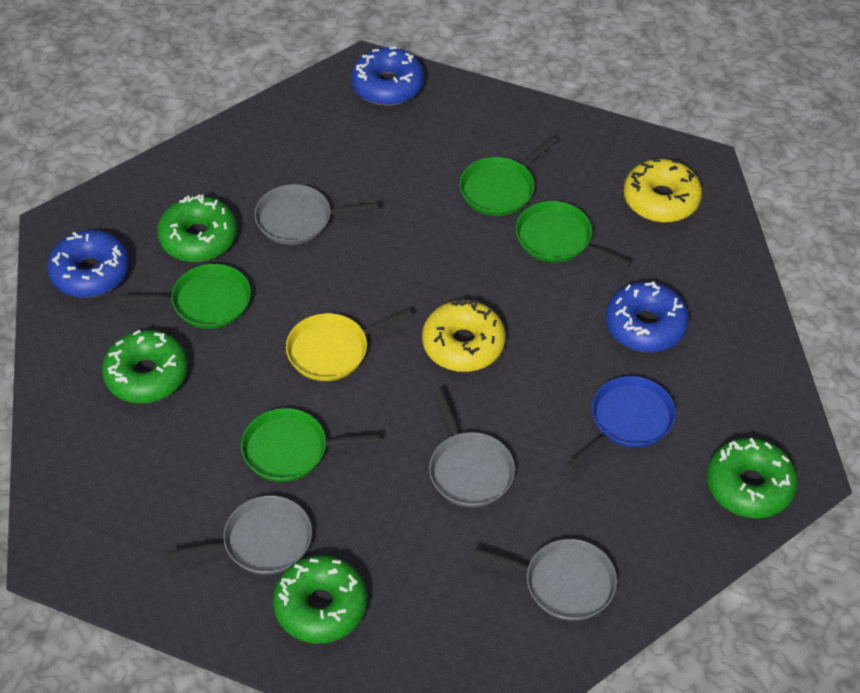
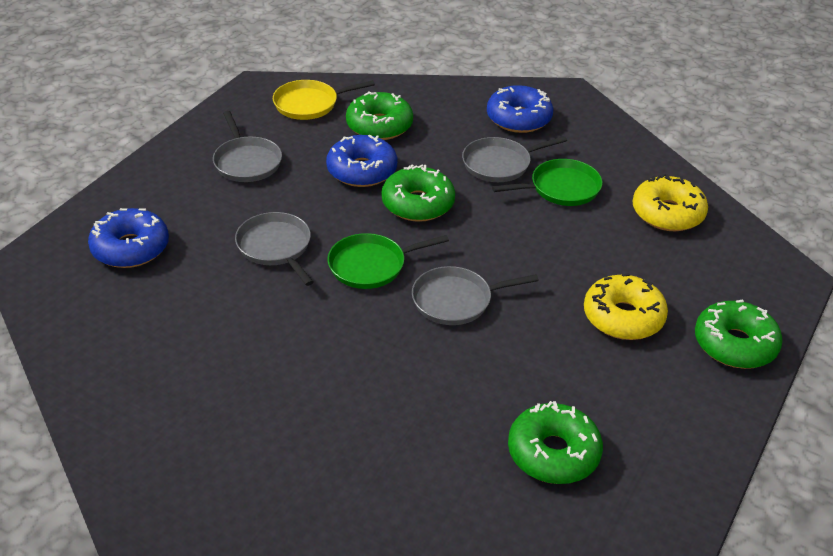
blue pan: [568,376,676,468] = 1 -> none = 0
green pan: [120,264,251,329] [241,408,380,482] [460,136,558,216] [515,201,632,267] = 4 -> [328,233,449,289] [492,159,602,206] = 2

